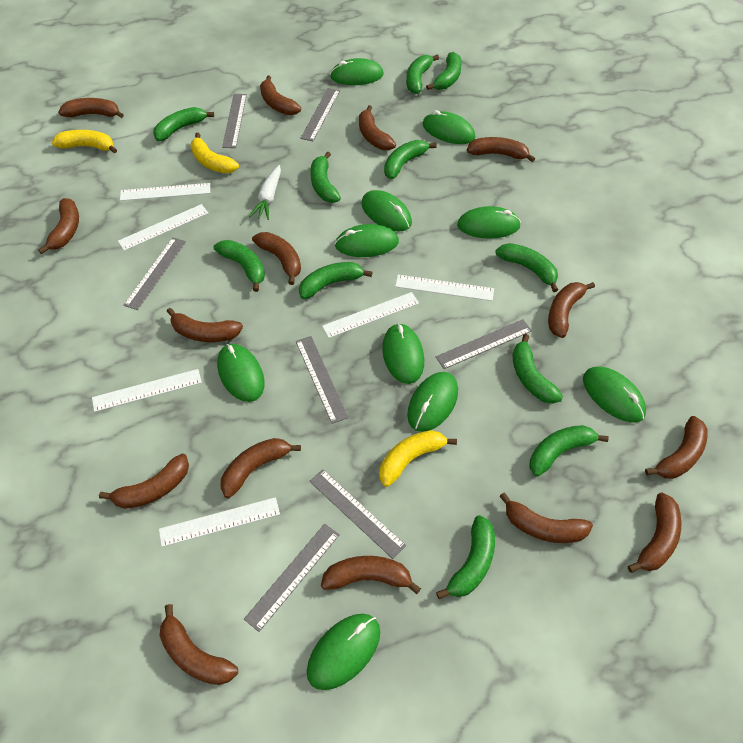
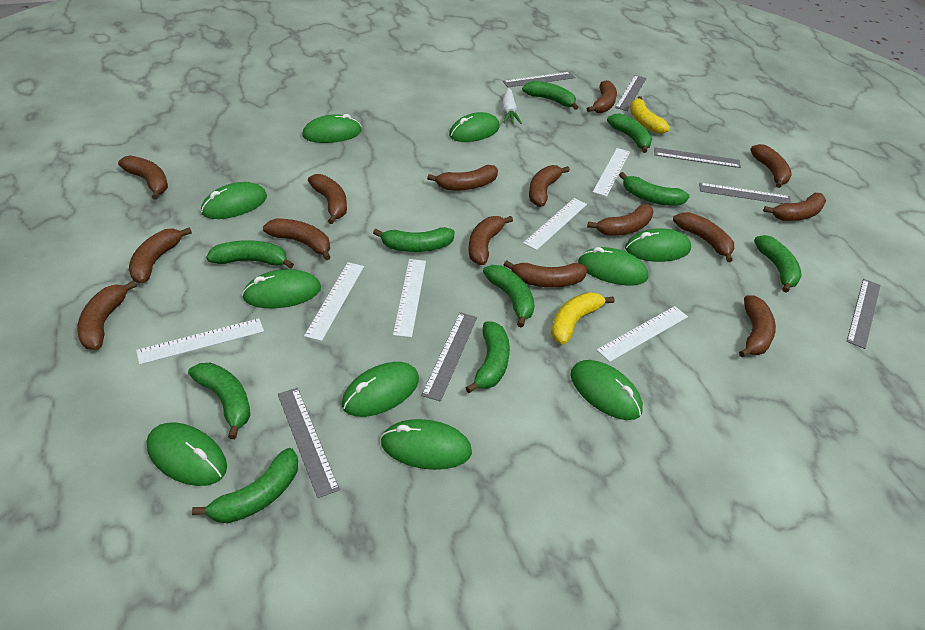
green banana: [153,107,214,141] [214,240,265,292] [299,262,373,299] [310,151,341,203] [384,140,437,179] [406,55,439,94] [426,52,462,90] [436,515,495,600] [496,243,558,292] [513,334,563,404] [530,425,609,477] = 11 -> [188,363,250,439] [192,448,298,523] [206,240,294,269] [373,227,455,252] [466,321,510,393] [483,265,535,328] [522,81,579,110] [607,114,652,153] [619,172,690,206] [754,235,801,293] = 10
yellow banana: [52,130,117,153] [190,133,239,173] [379,430,457,487] = 3 -> [551,292,614,345] [630,96,670,134] = 2

